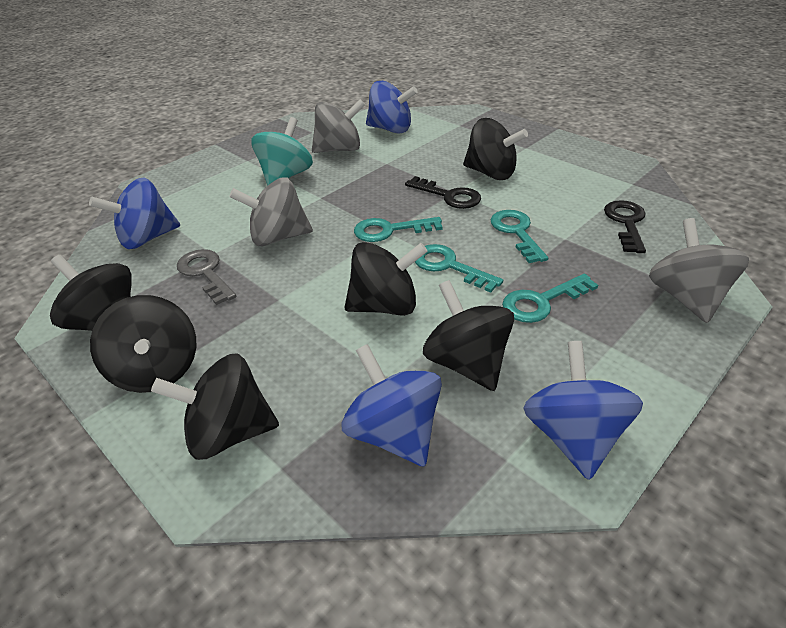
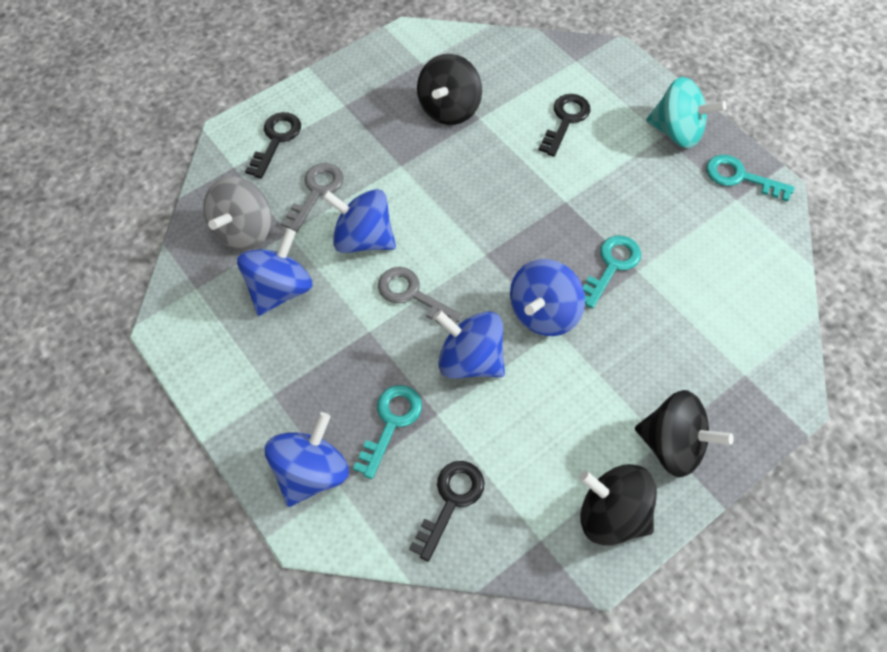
black key: [405,176,481,209] [604,200,646,253] = 2 -> [245,112,301,179] [409,461,484,562] [538,94,590,157] = 3
black spinning top: [50,255,132,331] [90,295,196,393] [151,353,279,460] [344,242,428,316] [423,280,514,391] [463,118,528,180] = 6 -> [417,54,482,125] [579,464,657,546] [635,390,734,477] = 3
blue spinning top: [89,177,180,249] [342,344,442,467] [366,81,418,134] [523,341,643,480] = 4 -> [237,228,313,316] [265,412,349,507] [322,189,396,253] [434,310,505,379] [510,259,585,336] = 5
grey key: [177,249,236,305] = 1 -> [281,163,344,233] [378,267,463,324] = 2
grey spinning top: [229,178,313,246] [312,99,365,153] [649,218,749,323] = 3 -> [203,177,271,250] = 1
turquoise key: [354,217,443,242] [415,244,503,293] [490,210,548,263] [502,274,598,323] = 4 -> [353,385,422,479] [583,236,641,309] [706,155,795,202] = 3

